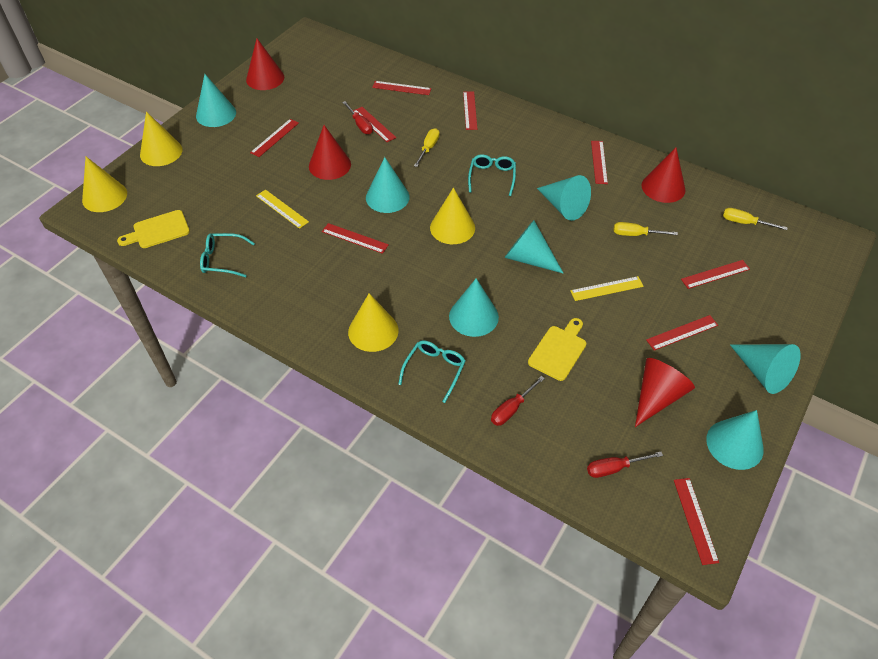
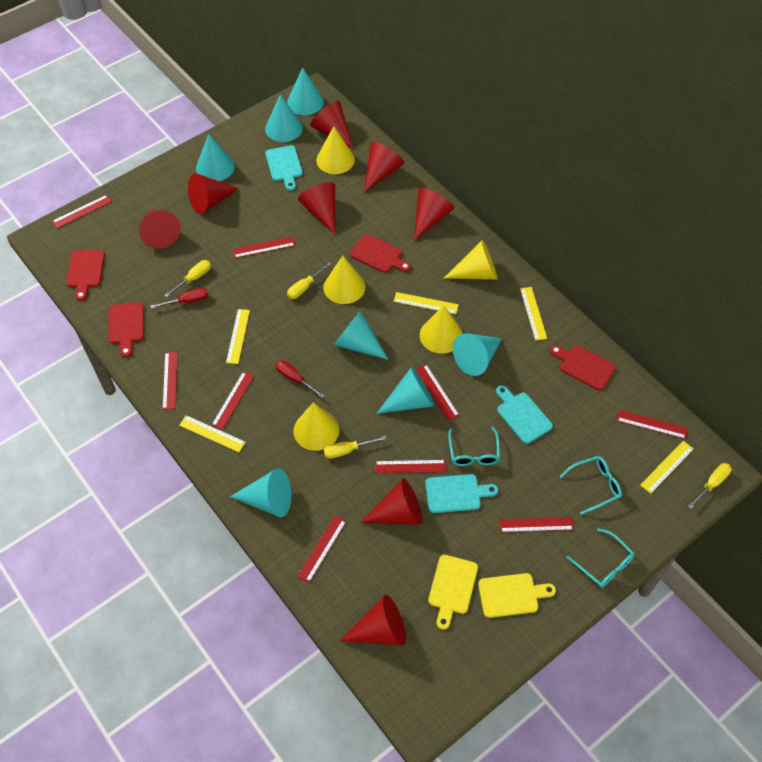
red cone: [246,38,284,90] [309,125,351,180] [635,358,695,427] [642,147,686,203] = 4 -> [139,210,181,248] [188,173,239,214] [298,182,335,235] [310,101,353,149] [340,595,406,645] [360,478,423,525] [364,142,404,193] [414,188,454,241] = 8
red cutting board: none = 0 -> [66,250,105,301] [108,302,144,357] [350,234,411,273] [550,345,616,390] = 4
red screwdriver: [342,101,373,134] [491,376,545,426] [587,452,663,478] = 3 -> [150,287,209,308] [276,360,325,398] = 2
turquoise cutting board: none = 0 -> [265,145,303,191] [425,474,498,513] [496,385,553,444] = 3
yellow cone: [82,157,127,212] [140,111,182,166] [348,293,399,352] [430,188,475,244] = 4 -> [293,402,339,451] [316,126,355,174] [323,256,365,304] [420,305,463,354] [444,240,497,280] = 5
yellow ruler: [256,189,309,229] [570,276,644,301] = 2 -> [179,415,246,452] [226,309,250,364] [393,292,459,314] [520,287,547,341] [640,441,694,494] = 5
yellow screwdriver: [414,128,440,167] [613,222,678,236] [723,208,788,230] = 3 -> [164,260,211,297] [287,262,331,299] [324,436,386,459] [688,463,732,509] = 4

